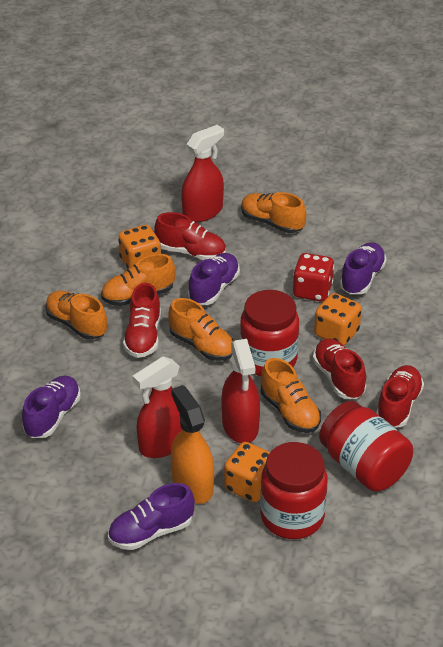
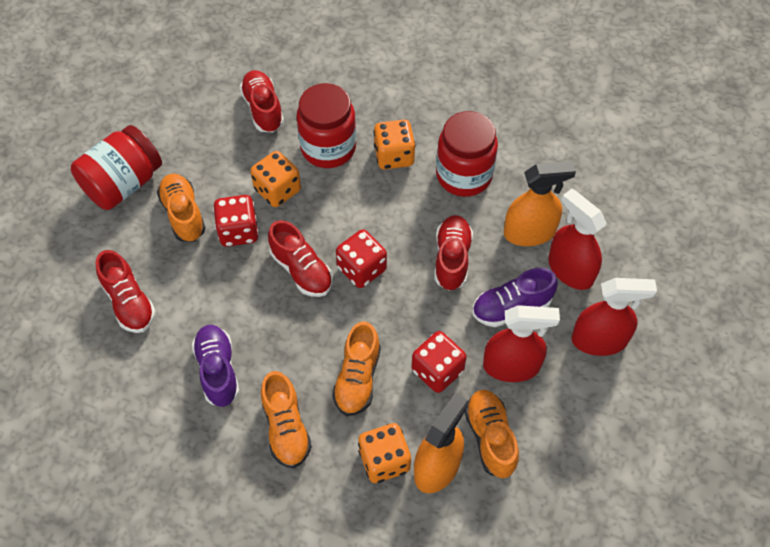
orange shoe: [45,291,107,340] [101,254,175,306] [168,298,234,361] [241,192,306,233] [261,358,321,433] = 5 -> [157,174,206,242] [261,371,312,468] [332,321,381,416] [465,390,519,478] = 4
orange spray bottle: [171,385,214,504] = 1 -> [414,393,468,493] [504,161,576,246] = 2
purple shoe: [22,376,80,438] [108,483,195,550] [188,253,240,305] [340,242,387,295] = 4 -> [192,325,239,407] [472,268,558,327] = 2
red dice: [293,253,334,302] = 1 -> [213,195,259,247] [336,229,387,288] [412,331,467,393] = 3

